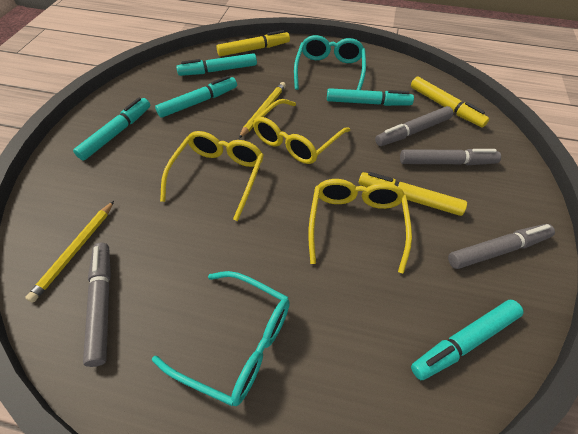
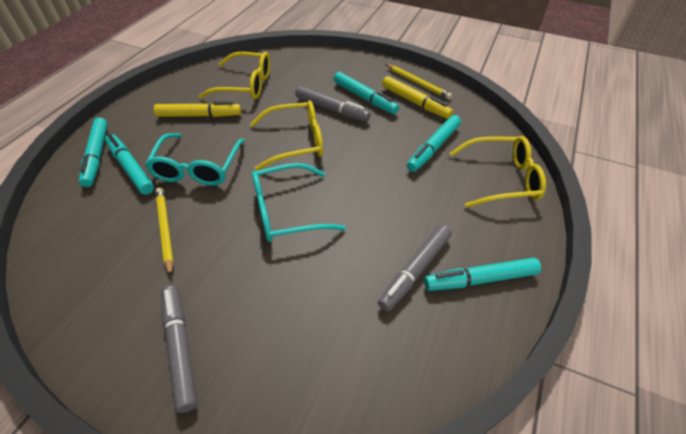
grey marker: [83,243,111,367] [375,106,453,146] [400,149,501,165] [448,224,555,269] = 4 -> [161,285,197,413] [295,86,371,122] [378,224,452,312] = 3
yellow marker: [216,30,290,57] [359,172,467,216] [411,77,489,127] = 3 -> [154,101,241,117] [382,76,453,119] = 2

